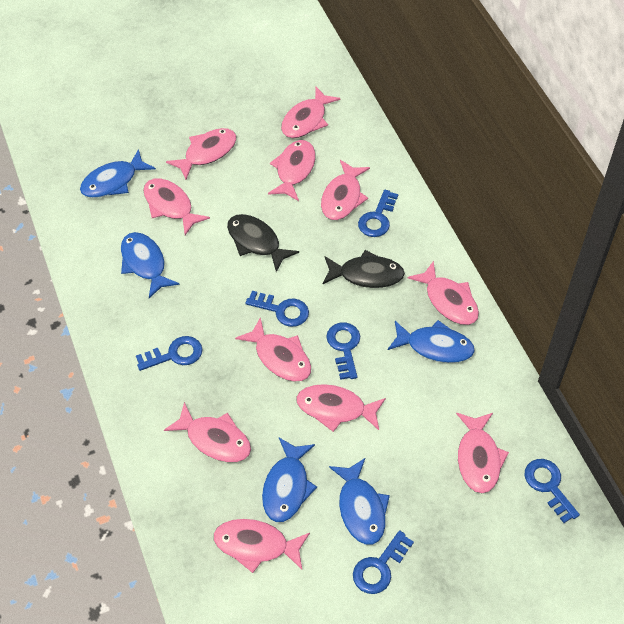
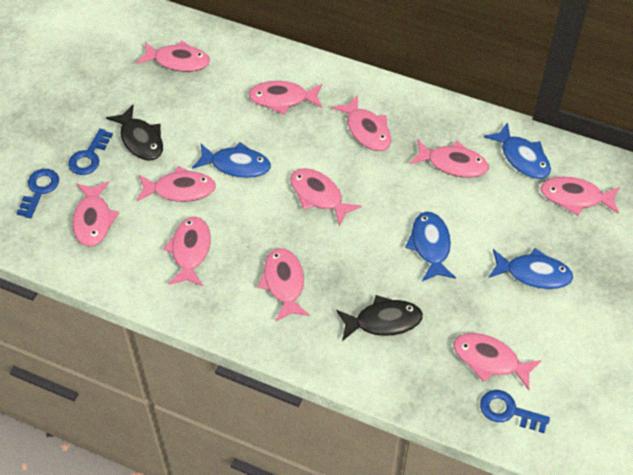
blue fish: [80,149,156,198] [121,232,180,298] [262,438,317,522] [329,458,390,545] [388,320,475,363] = 5 -> [192,142,271,178] [405,212,456,281] [484,122,551,179] [488,248,573,289] = 4
blue key: [136,336,203,371] [245,291,309,327] [327,322,360,380] [353,530,414,594] [358,190,398,237] [525,459,580,523] = 6 -> [17,169,59,218] [68,129,113,175] [480,390,550,433] = 3

